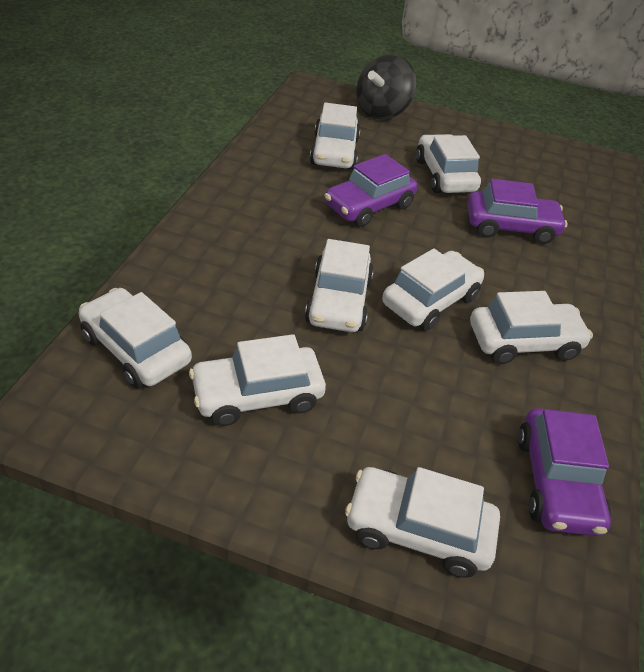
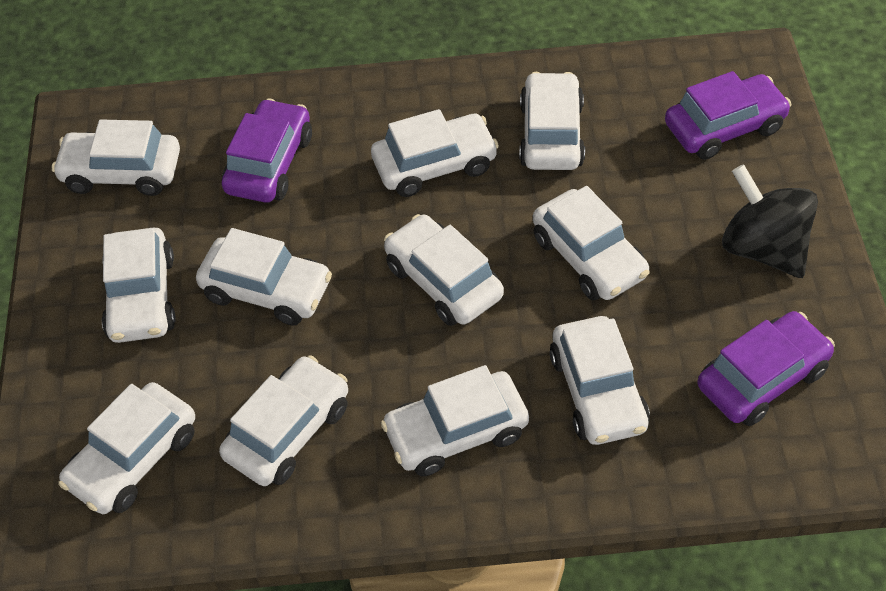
white car: [79,288,192,388] [189,334,326,426] [305,239,374,332] [310,103,360,170] [345,467,500,578] [382,249,484,331] [416,134,481,193] [470,291,593,364] = 8 -> [52,119,180,196] [58,382,195,514] [102,227,176,343] [196,228,332,326] [219,355,348,486] [371,109,499,197] [381,365,529,476] [384,214,504,326] [519,72,585,170] [533,186,650,300] [550,316,650,445] = 11

